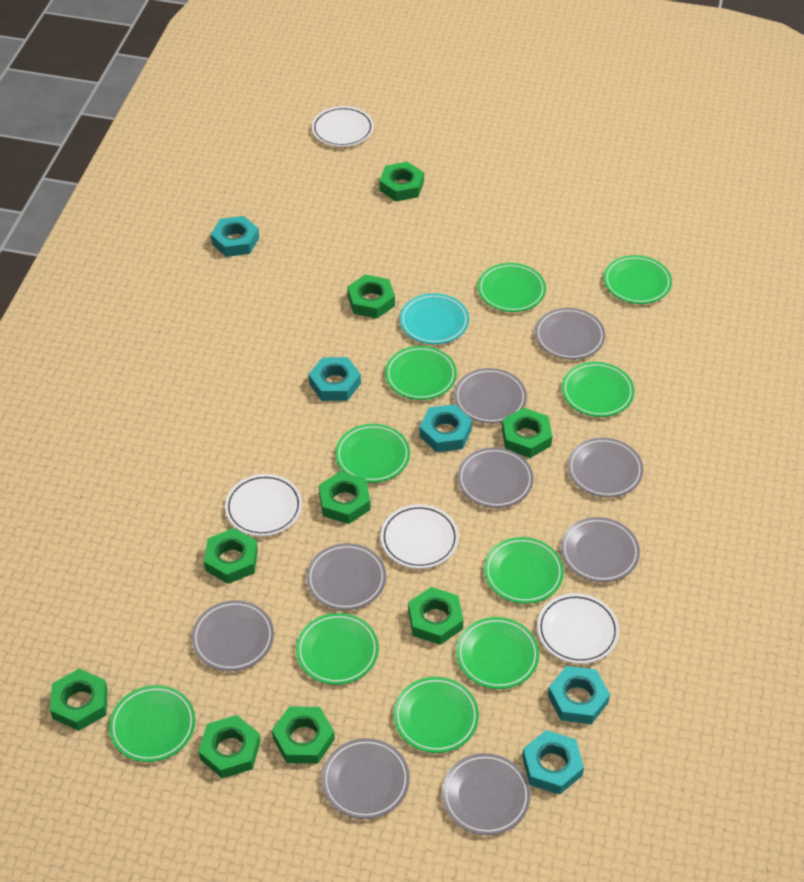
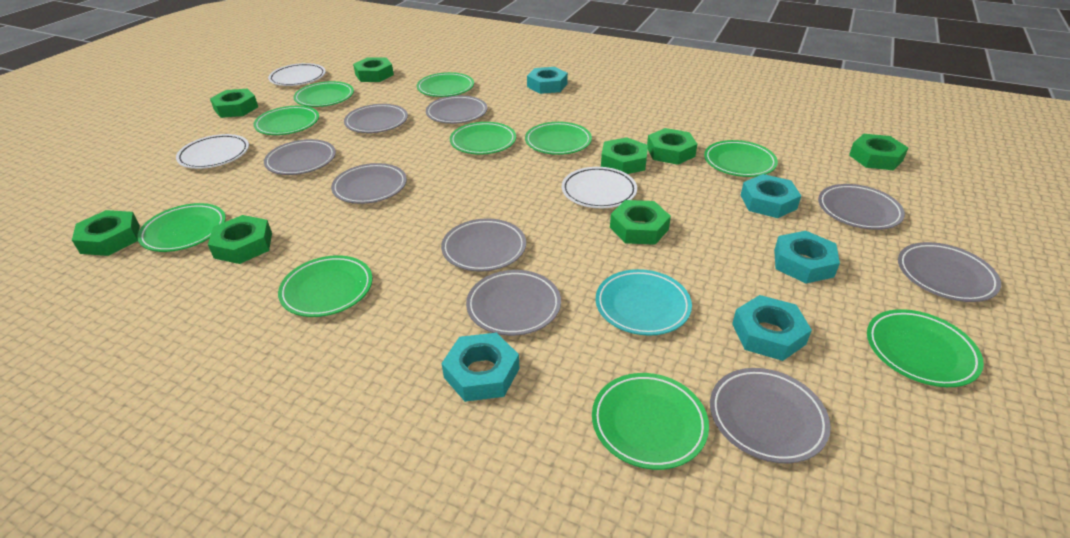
green nut: [50,669,108,731] [198,715,260,779] [204,528,258,584] [272,706,335,764] [319,471,370,524] [347,274,395,318] [379,162,424,201] [408,587,464,645] [502,408,552,458] = 9 -> [72,210,140,256] [208,215,272,264] [210,88,258,118] [353,57,394,82] [601,137,648,174] [610,200,671,245] [647,128,697,165] [849,134,908,170] = 8
white plate: [225,474,302,536] [312,106,374,147] [380,504,459,569] [537,593,619,664] = 4 -> [176,134,249,169] [268,63,326,86] [562,167,637,208] = 3

